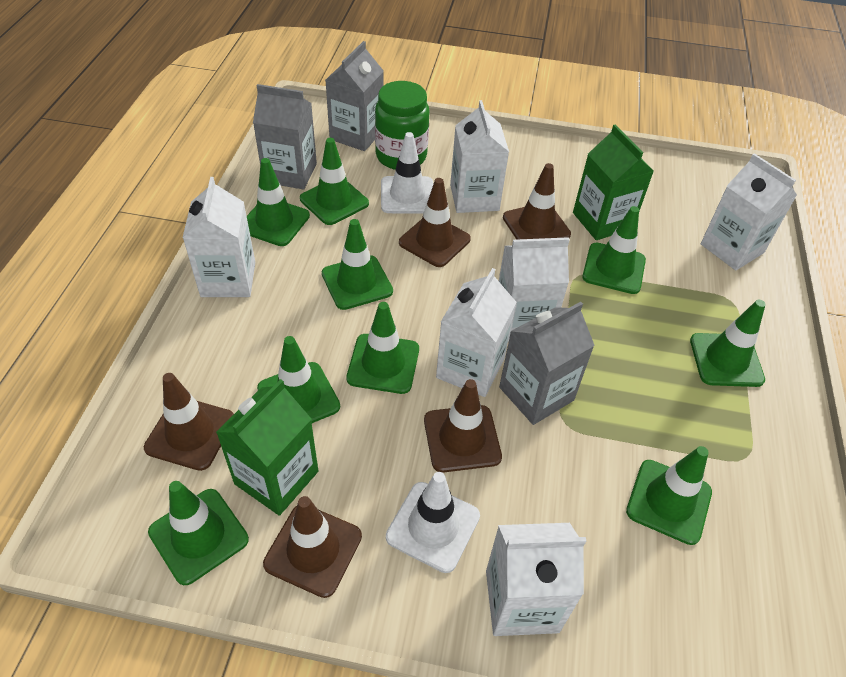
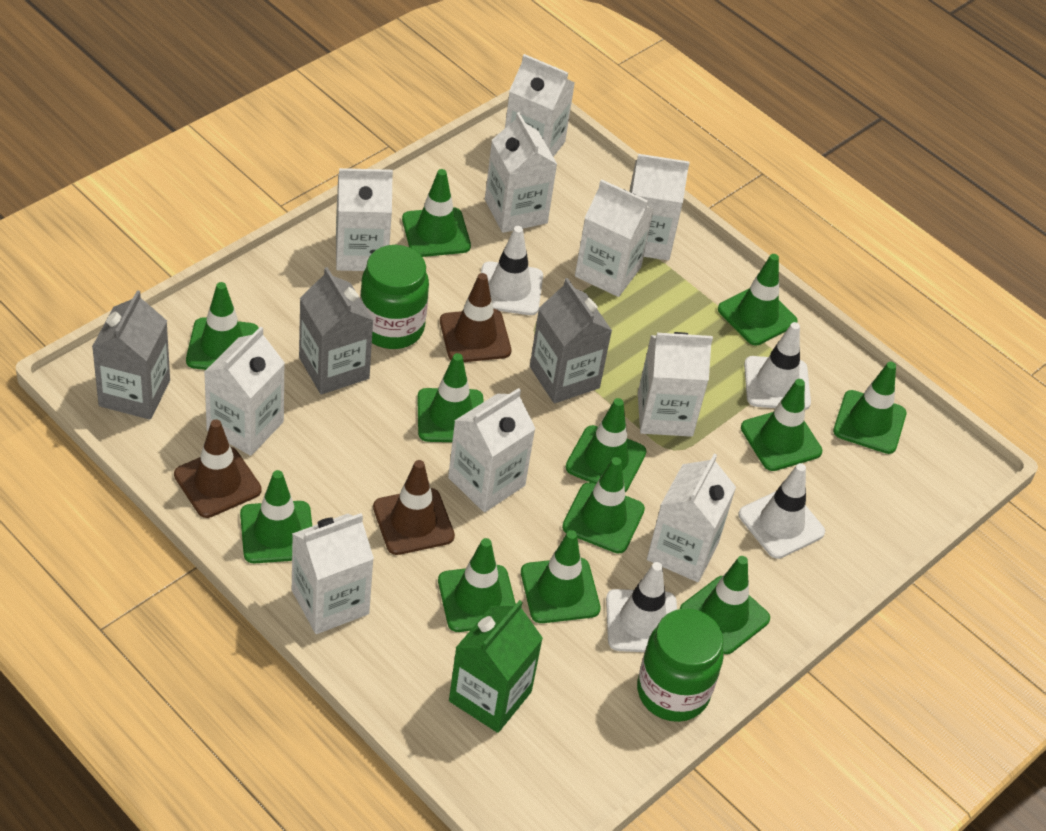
brown traffic cone: [144,373,234,471] [263,496,362,598] [399,178,471,267] [424,379,502,473] [503,163,571,240] = 5 -> [174,419,262,518] [373,460,455,555] [440,273,511,362] = 3
green carton: [216,379,318,516] [573,124,654,240] = 2 -> [449,600,543,733] = 1
green jar: [375,81,429,170] = 1 -> [360,245,429,349] [637,609,724,722] = 2
green traffic cone: [148,481,249,585] [247,158,310,246] [257,336,340,423] [300,138,369,225] [322,219,393,310] [346,302,419,394] [582,206,646,294] [626,446,712,545] [690,300,766,387] = 9 -> [186,282,259,370] [240,470,312,563] [402,169,471,257] [417,353,484,442] [438,538,516,632] [521,530,601,623] [562,457,645,553] [565,398,646,492] [680,556,770,654] [718,254,798,345] [741,379,822,471] [833,362,906,454] = 12
white carton: [183,177,255,297] [436,268,517,397] [450,100,509,213] [486,523,586,636] [499,237,570,342] [701,153,797,270] = 6 -> [204,327,285,456] [292,513,374,634] [336,168,393,271] [448,388,536,512] [485,112,558,233] [505,54,575,157] [575,179,654,297] [629,154,690,260] [638,332,713,437] [647,454,736,582] = 10
white traffic cone: [381,132,433,214] [386,472,480,573] = 2 -> [481,226,543,315] [606,562,677,652] [738,463,825,559] [744,322,811,410] = 4

